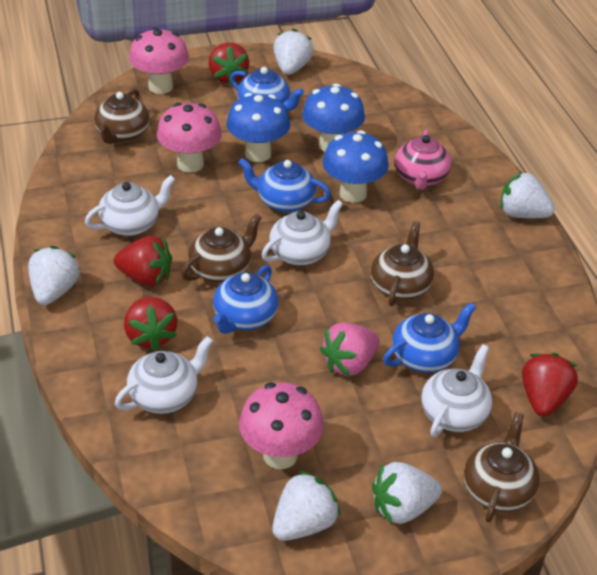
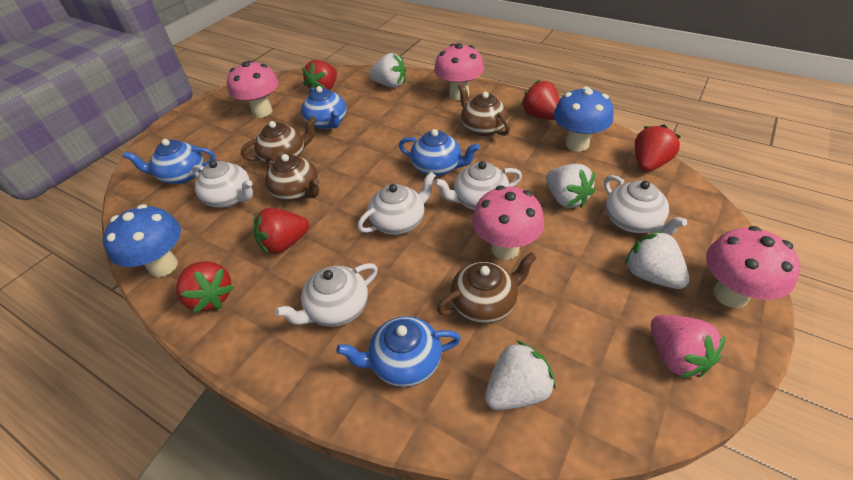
blue mushroom: [227,93,290,162] [302,83,365,152] [323,130,389,203] = 3 -> [103,204,181,277] [554,87,613,152] = 2
pink mushroom: [129,27,189,94] [157,103,222,173] [239,382,324,469] = 3 -> [227,61,279,118] [434,43,484,101] [472,186,544,260] [706,226,801,308] = 4
pink teapot: [395,130,451,190] = 1 -> none = 0
red strawberry: [114,236,172,286] [124,297,178,351] [209,42,249,85] [522,353,578,417] = 4 -> [176,261,234,313] [253,208,309,254] [302,60,337,90] [521,80,560,120] [635,124,681,172] = 5
white strawberry: [28,246,80,305] [272,471,341,541] [273,29,313,75] [372,462,442,524] [500,172,555,219] = 5 -> [369,53,406,88] [485,340,556,410] [546,164,595,208] [625,230,689,289] = 4
white teapot: [85,175,175,236] [115,336,213,414] [262,200,343,265] [421,344,492,437] = 4 -> [192,160,253,208] [275,263,378,327] [357,172,436,235] [434,161,522,210] [604,175,687,235] = 5

